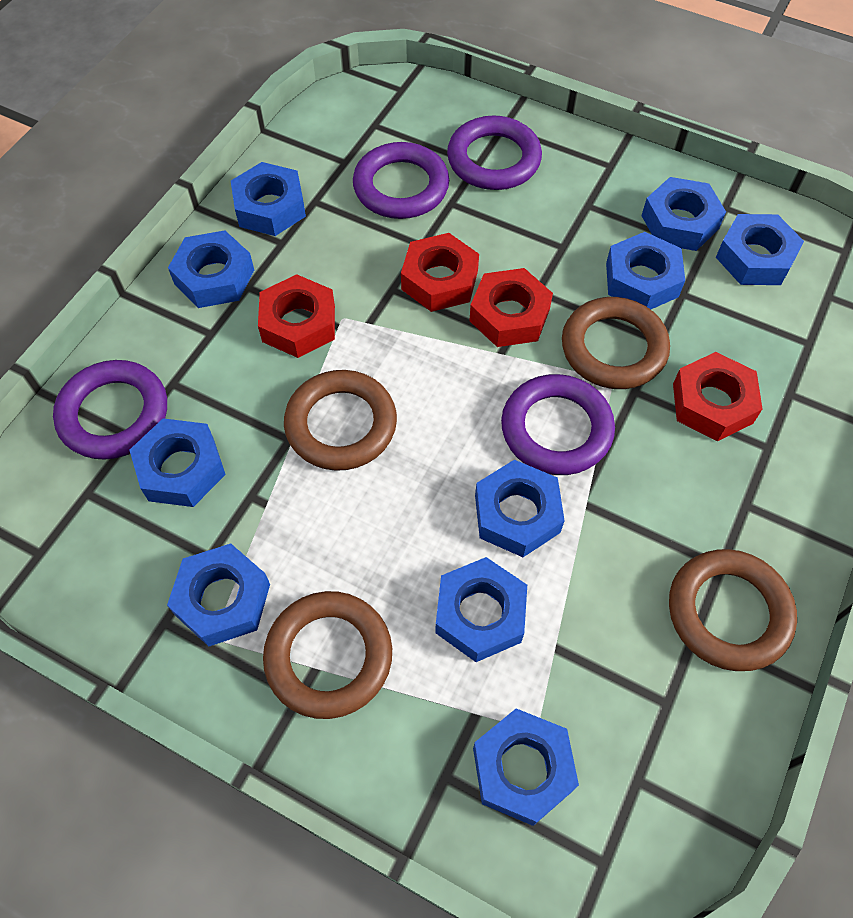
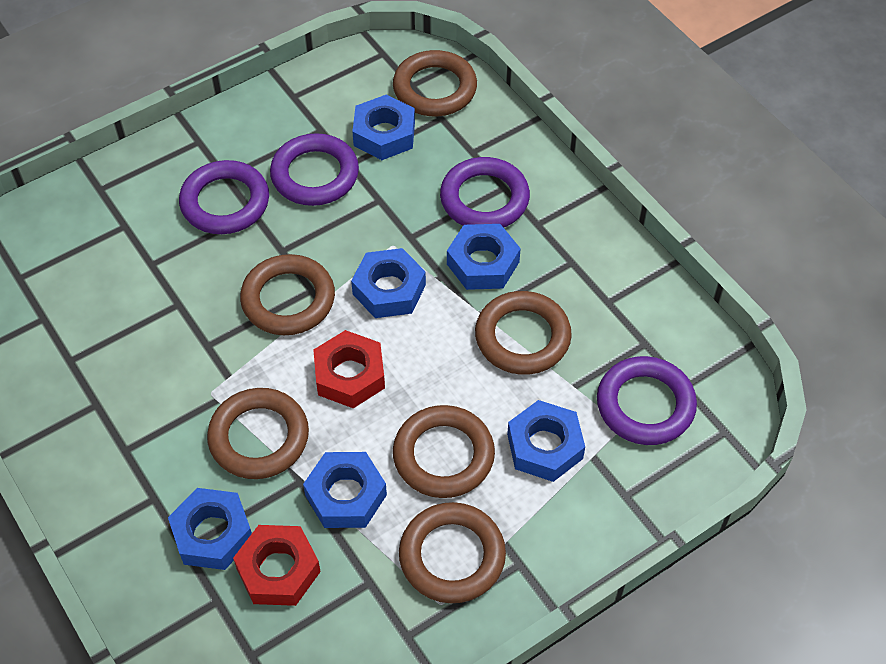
blue nut: [130,418,226,507] [167,543,270,647] [168,230,254,308] [231,162,306,236] [435,557,527,662] [473,708,579,826] [475,460,565,557] [606,232,685,309] [641,177,726,251] [716,214,804,285] = 10 -> [168,488,252,570] [303,452,387,528] [351,248,426,318] [352,94,415,160] [447,224,521,290] [507,400,585,482] = 6
brown ring: [263,591,392,719] [284,370,397,471] [562,297,670,389] [669,549,797,671] = 4 -> [207,388,309,479] [240,254,335,335] [393,50,477,116] [393,405,495,498] [399,502,506,603] [475,291,572,375] = 6
red nut: [258,274,335,358] [401,233,479,312] [469,268,553,347] [673,352,762,441] = 4 -> [233,525,321,606] [313,330,385,408] = 2

